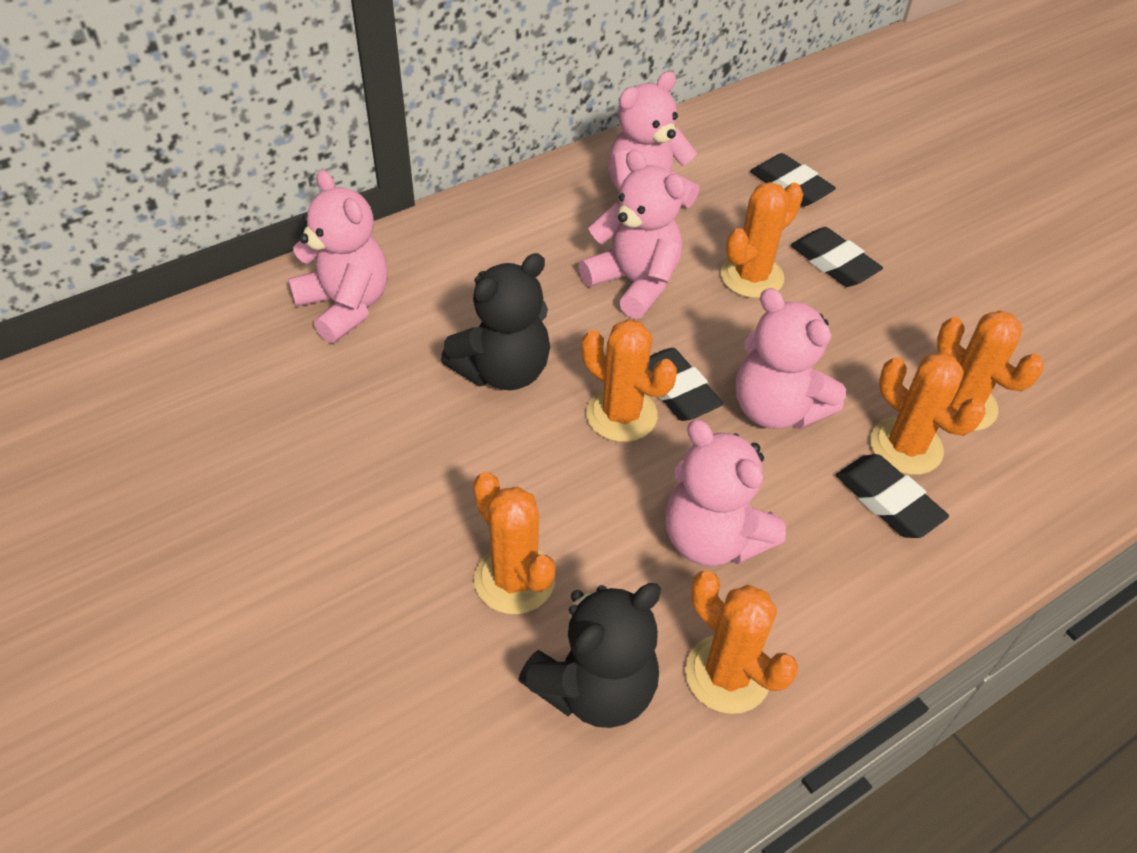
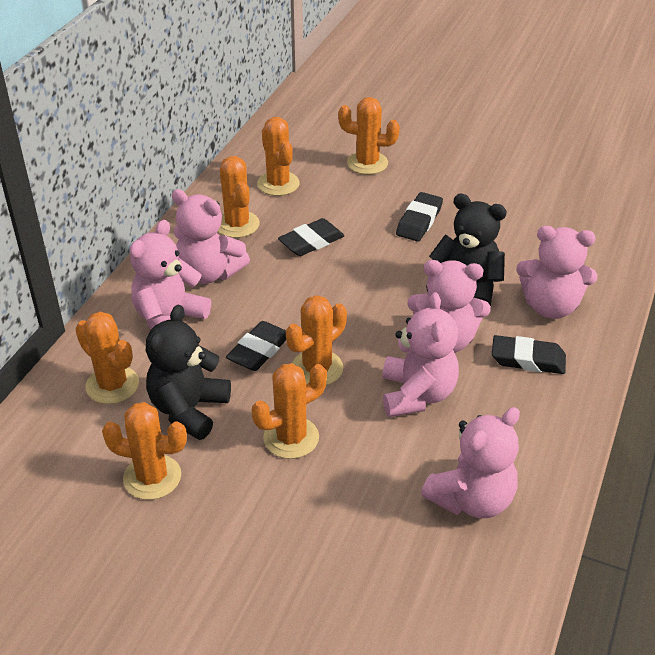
orange cactus: [473,472,556,614] [582,319,677,442] [685,571,798,714] [721,182,803,298] [870,352,985,475] [937,310,1044,431] = 6 -> [75,312,139,404] [102,402,187,500] [218,156,260,238] [252,363,327,459] [257,117,300,196] [286,295,347,385] [338,97,400,175] = 7
pink teddy bear: [288,170,388,343] [579,150,685,319] [608,71,700,208] [665,419,786,566] [735,288,846,429] = 5 -> [130,220,211,330] [172,189,250,284] [382,292,459,417] [407,260,491,353] [421,407,520,518] [516,226,598,319] = 6

